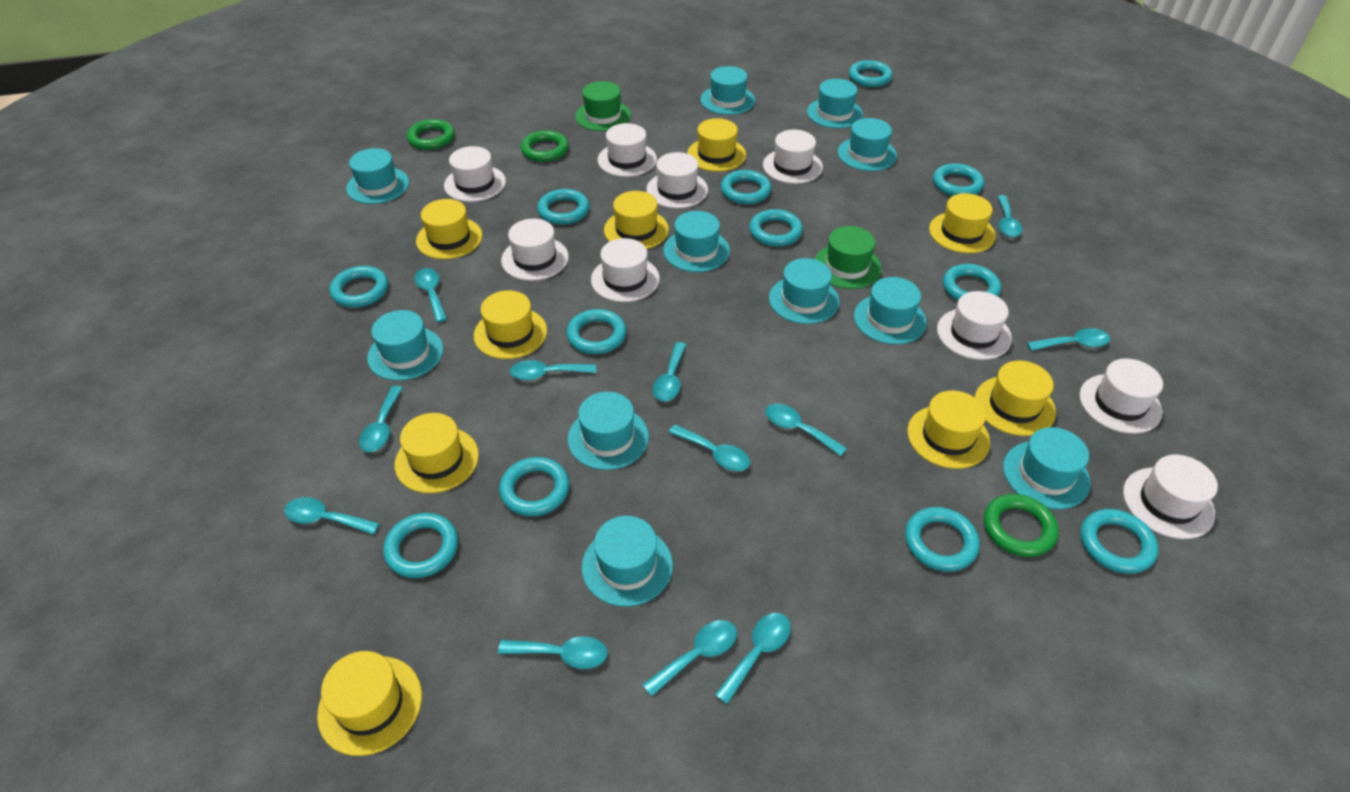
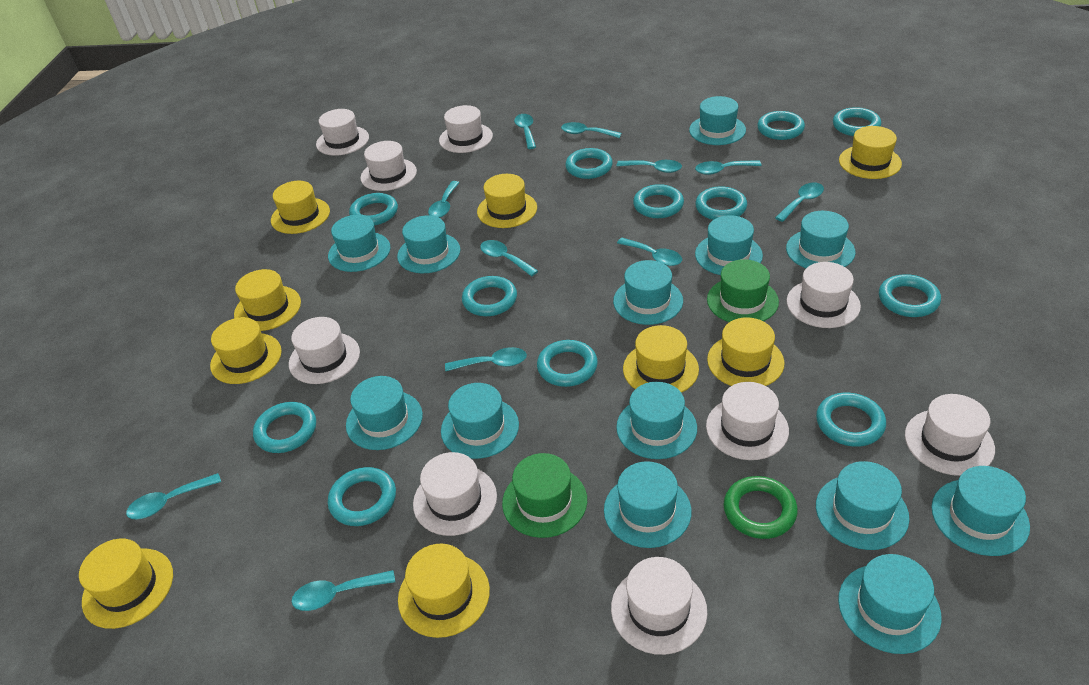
green ring: [407,119,455,150] [521,130,569,162] [984,494,1059,557] = 3 -> [723,476,798,539] = 1
turquoise hat: [346,148,409,204] [367,310,443,381] [568,392,649,470] [582,516,673,607] [663,211,730,272] [700,66,755,115] [769,258,840,324] [807,79,863,128] [837,118,897,171] [854,277,927,345] [1003,427,1091,509] = 11 -> [328,215,391,272] [346,376,423,450] [397,215,460,273] [441,383,519,459] [604,461,691,548] [613,260,683,325] [616,382,697,459] [689,96,746,145] [695,215,763,275] [786,211,856,268] [816,461,909,550] [838,554,942,654] [932,466,1030,556] = 13
turquoise spoon: [284,497,380,535] [359,386,403,452] [414,268,447,323] [498,636,608,669] [510,360,596,380] [642,620,737,697] [652,342,686,401] [668,424,750,471] [715,613,791,704] [765,404,847,456] [997,195,1022,237] [1027,328,1111,351] = 12 -> [126,473,221,519] [291,570,395,611] [428,181,460,218] [445,347,527,371] [480,240,538,276] [514,114,536,149] [561,122,622,138] [616,160,682,173] [617,238,682,266] [695,160,762,175] [775,183,824,222] = 11

